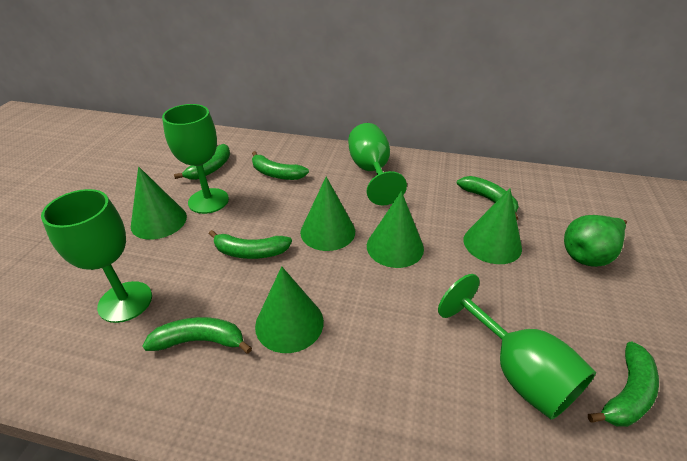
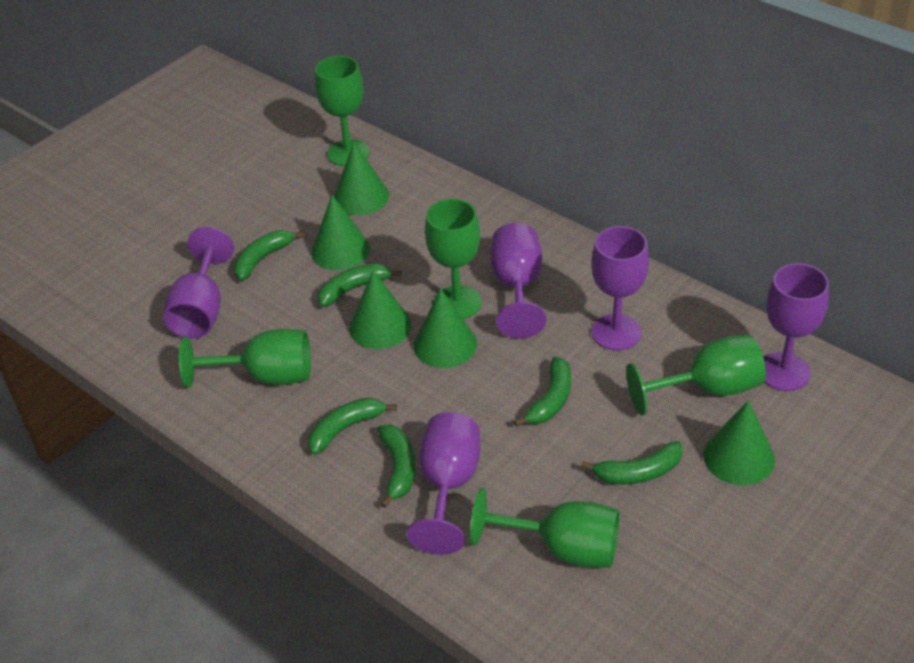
green goblet: [41,189,152,323] [162,104,229,214] [348,123,407,205] [438,274,596,420] = 4 -> [179,329,311,388] [315,56,369,166] [425,199,482,319] [470,488,620,568] [626,335,766,416] = 5
green pear: [564,215,627,267] = 1 -> none = 0
purple goblet: none = 0 -> [163,227,234,339] [407,412,480,555] [490,223,546,339] [591,226,649,350] [763,263,829,391] = 5

